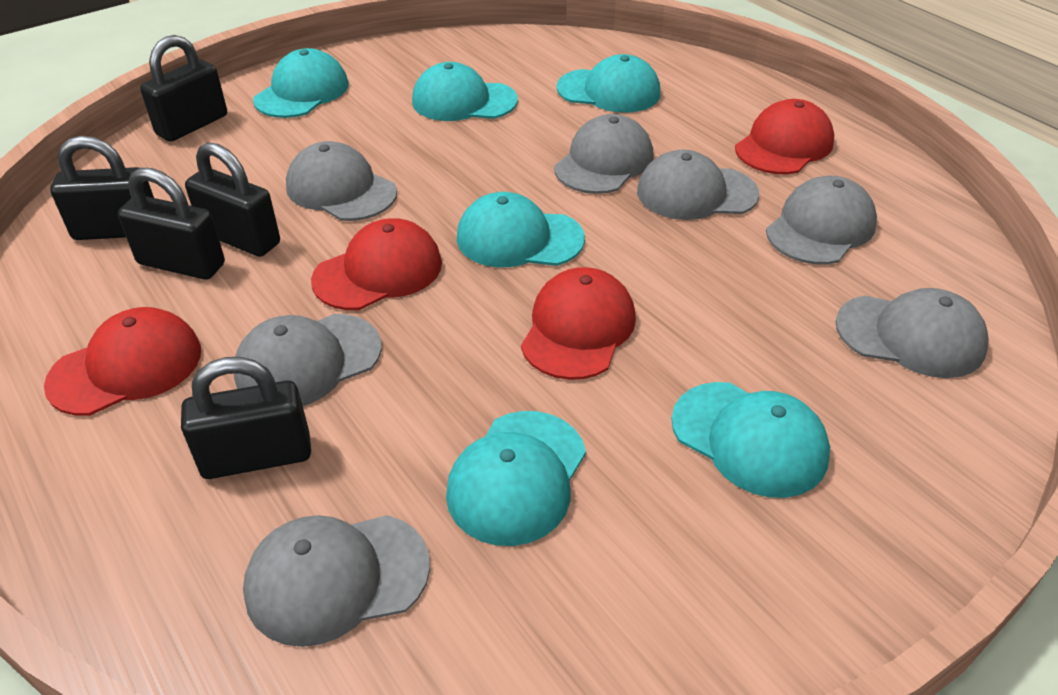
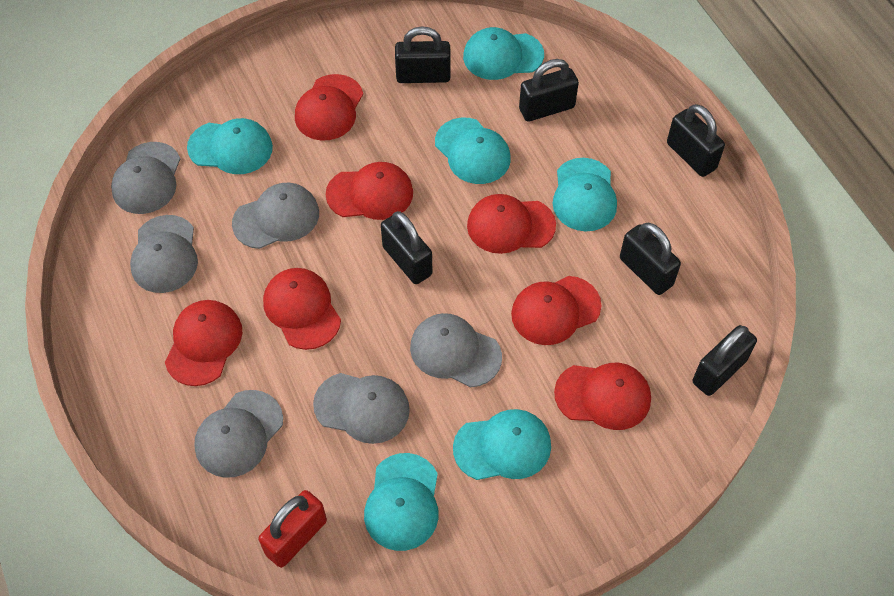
black padlock: [50,136,154,240] [118,168,225,280] [140,35,227,142] [181,357,311,479] [185,142,280,257] = 5 -> [381,211,432,284] [395,26,451,83] [519,59,579,122] [620,223,681,295] [667,104,725,177] [693,325,757,396] = 6
grey cap: [234,314,382,406] [243,515,430,647] [286,141,397,221] [554,114,654,194] [637,150,759,220] [766,176,877,265] [835,288,989,378] = 7 -> [111,142,180,214] [130,215,198,293] [194,390,283,478] [232,183,319,249] [313,373,410,444] [410,313,502,388] = 6
red cap: [44,307,201,416] [311,218,442,310] [521,267,636,380] [735,99,834,174] = 4 -> [165,300,242,386] [263,268,341,350] [295,74,363,141] [326,162,413,220] [467,194,556,254] [511,276,601,345] [554,363,651,430] = 7
red padlock: none = 0 -> [258,490,327,568] = 1

